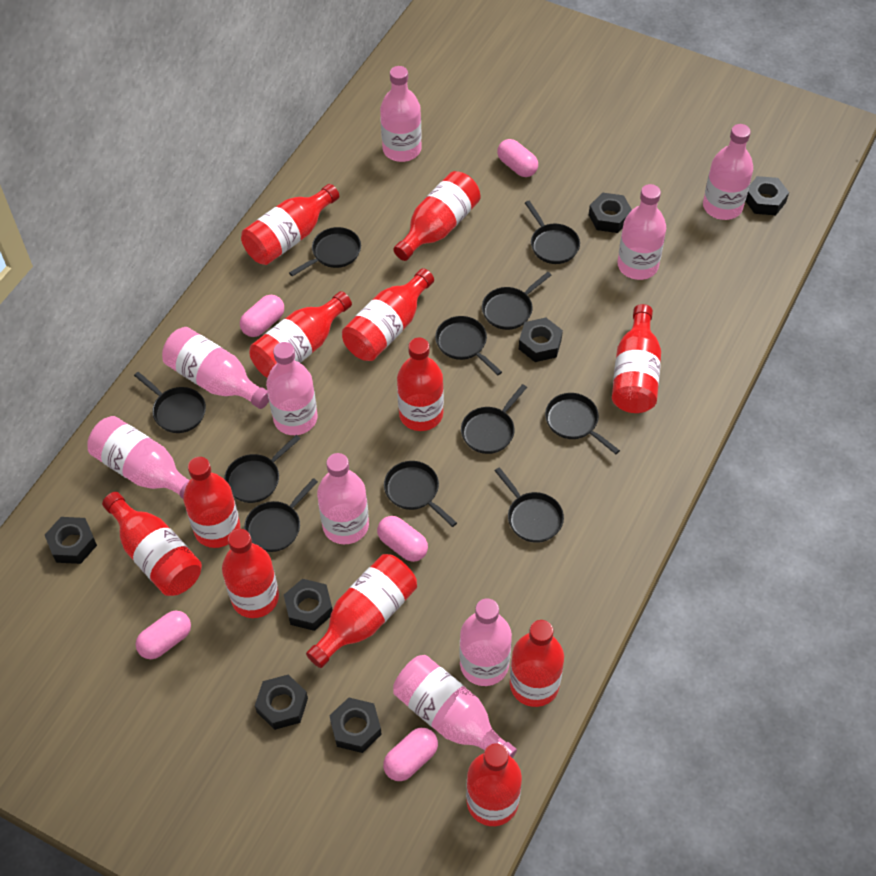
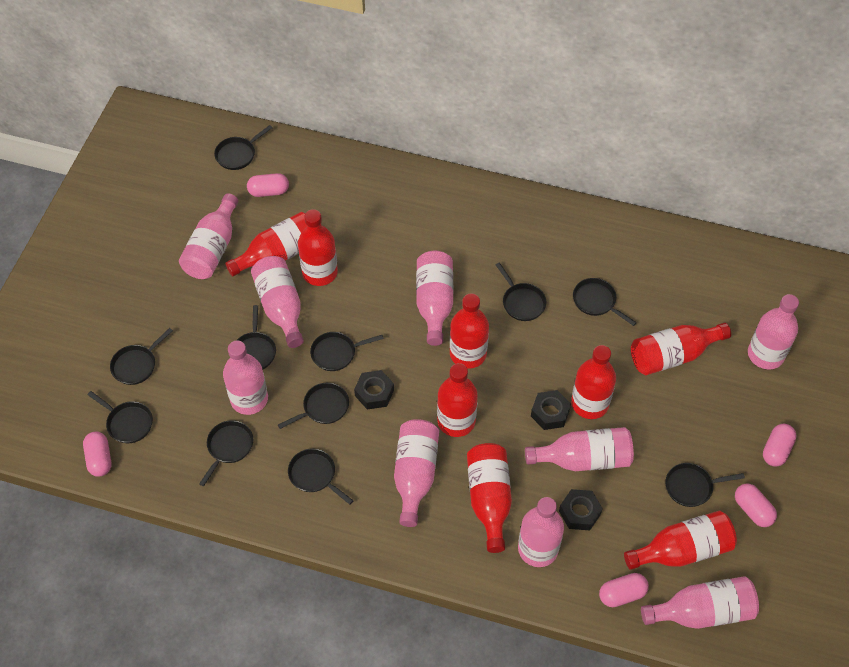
black nut: [45,517,97,564] [255,674,308,730] [284,579,333,631] [329,698,382,753] [519,318,563,362] [589,193,632,233] [745,176,789,215] = 7 -> [354,370,394,410] [531,390,571,430] [559,489,603,530] = 3
red bottle: [102,492,202,596] [183,457,240,548] [222,529,279,618] [241,184,339,265] [249,291,352,378] [306,554,417,668] [342,268,434,361] [393,171,481,261] [397,338,444,431] [466,743,522,826] [510,620,564,707] [612,304,661,413] = 12 -> [225,212,307,276] [298,209,338,286] [437,363,478,437] [450,293,489,369] [467,443,512,553] [571,345,616,419] [624,511,737,570] [631,323,731,375] = 8

